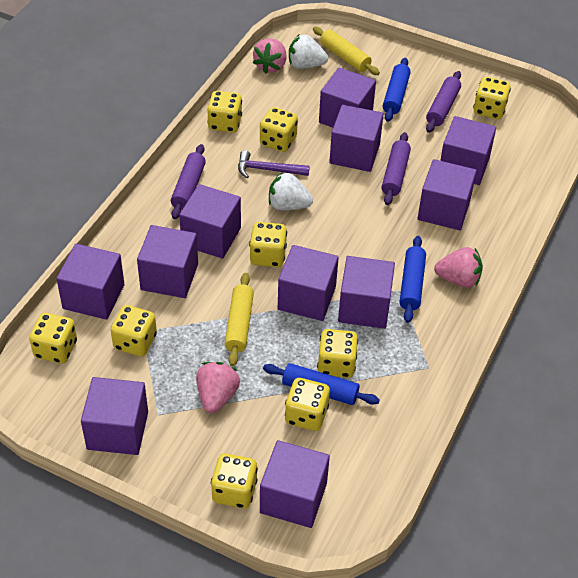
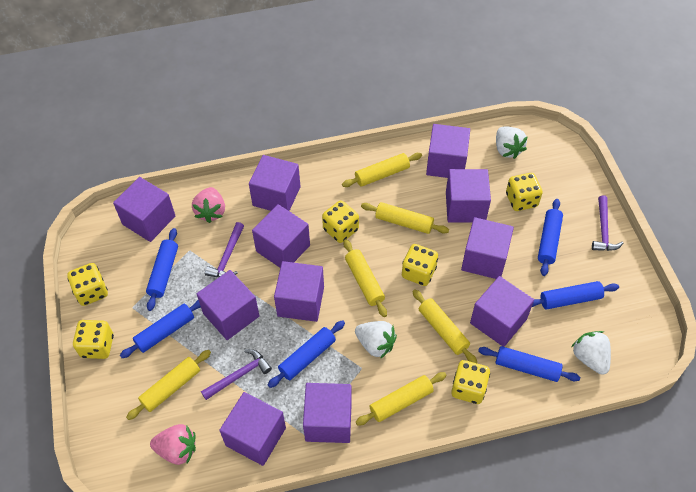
blue rolling pin: [263,363,380,405] [383,58,411,122] [399,236,426,323] = 3 -> [120,300,201,358] [146,228,178,311] [268,320,345,388] [478,346,580,382] [532,281,619,310] [538,199,563,276] = 6
pink strawberry: [196,362,240,413] [253,38,287,74] [434,247,483,288] = 3 -> [150,424,196,465] [192,187,225,223] = 2
purple hammer: [238,150,310,178] = 1 -> [201,349,272,400] [205,222,244,277] [592,195,624,251] = 3
purple rolling pin: [171,144,206,219] [381,132,411,205] [426,71,461,133] = 3 -> none = 0
white strawberry: [269,172,313,210] [289,35,328,69] = 2 -> [355,321,397,359] [496,127,528,159] [572,331,611,375] = 3
yellow dice: [29,313,77,364] [111,305,157,356] [207,91,242,133] [211,453,258,508] [249,222,287,267] [260,107,298,152] [285,378,330,431] [317,329,358,378] [473,77,511,119] = 9 -> [67,263,108,306] [73,320,114,359] [322,201,359,243] [402,244,438,286] [451,360,490,404] [506,173,543,211] = 6
yellow rolling pin: [225,273,254,366] [313,27,380,75] = 2 -> [126,350,211,420] [342,153,422,187] [343,239,387,317] [356,372,447,426] [361,202,449,234] [412,289,477,363] = 6

